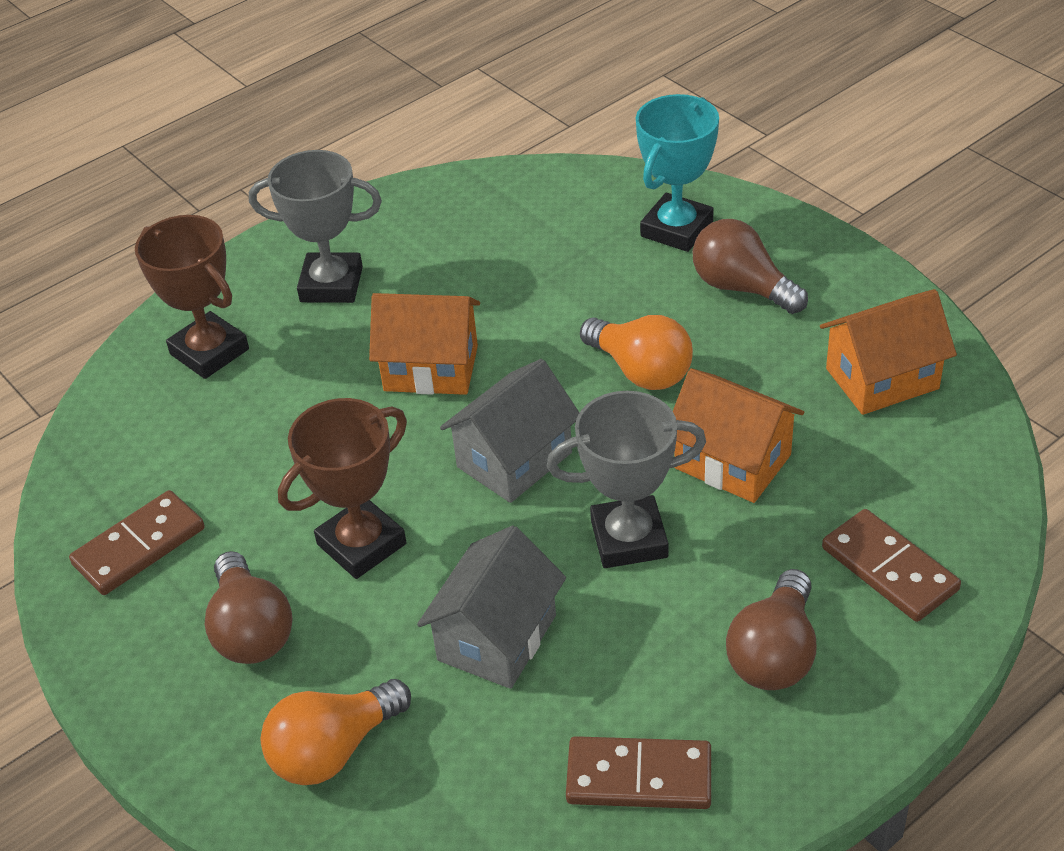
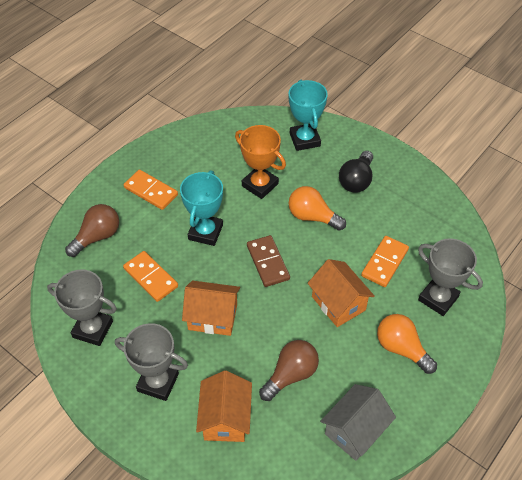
black light bulb: none = 0 -> [339,151,373,193] = 1
brown domino: [69,490,205,595] [566,736,711,809] [822,509,961,622] = 3 -> [247,235,290,287] = 1
brown light bulb: [205,551,293,664] [693,219,808,314] [726,569,816,690] = 3 -> [65,204,119,257] [259,340,319,401] = 2
brown trophy: [135,215,249,379] [278,398,407,579] = 2 -> none = 0
grey house: [417,526,566,689] [440,359,579,503] = 2 -> [320,384,396,461] = 1
grey trophy: [249,150,382,303] [547,391,706,568] = 2 -> [47,270,117,346] [115,323,188,401] [418,238,483,316] = 3
orange domino: none = 0 -> [123,251,178,302] [124,170,178,210] [361,236,409,287] = 3
orange trophy: none = 0 -> [235,125,286,199] = 1
turquoise trophy: [636,94,719,252] = 1 -> [180,170,223,246] [289,80,328,151] = 2

